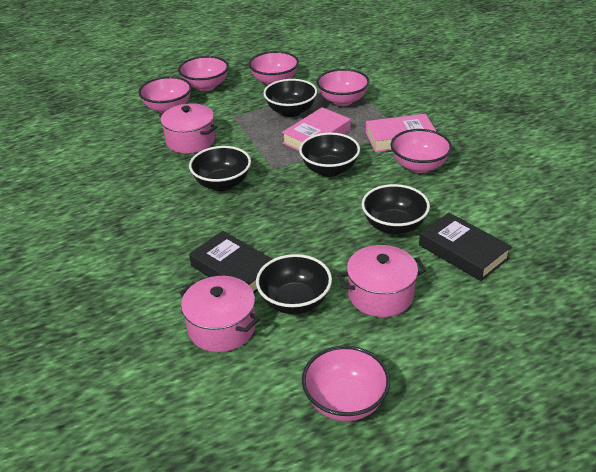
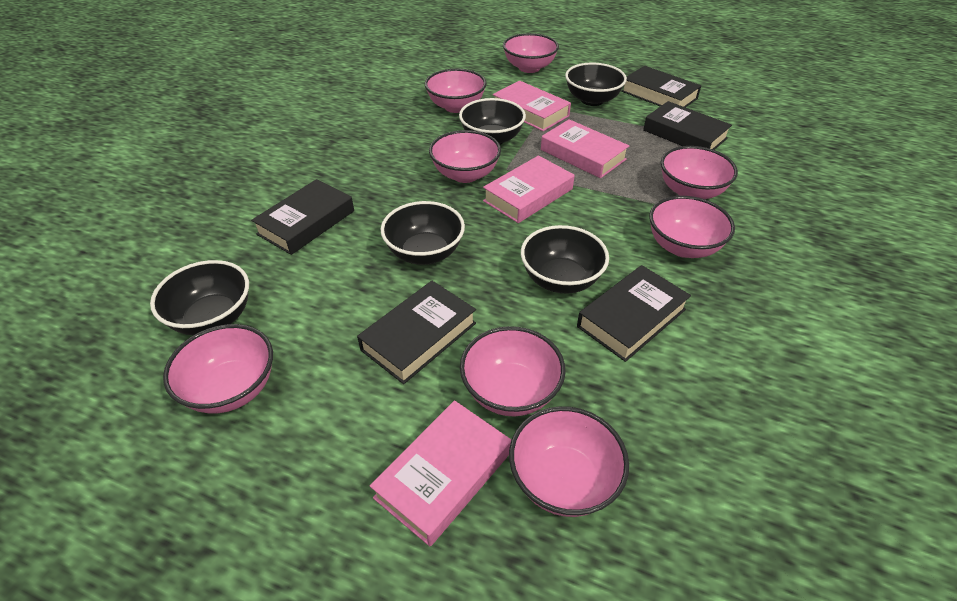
black book: [189,231,272,294] [419,213,512,281] = 2 -> [251,179,354,255] [357,281,476,384] [577,265,691,362] [621,66,701,107] [643,101,732,150] = 5
pink book: [282,107,351,151] [366,114,437,152] = 2 -> [370,400,511,546] [483,155,574,223] [493,81,571,131] [541,119,629,178] = 4
pink bowl: [138,76,192,113] [178,56,229,91] [249,51,299,85] [302,346,390,421] [316,69,370,106] [391,129,452,173] = 6 -> [163,324,273,414] [425,69,487,113] [429,130,501,183] [460,326,566,416] [503,33,559,73] [509,406,629,517] [649,196,735,258] [661,146,738,199] = 8
pink pot: [159,103,218,153] [180,276,260,352] [338,245,426,317] = 3 -> none = 0

